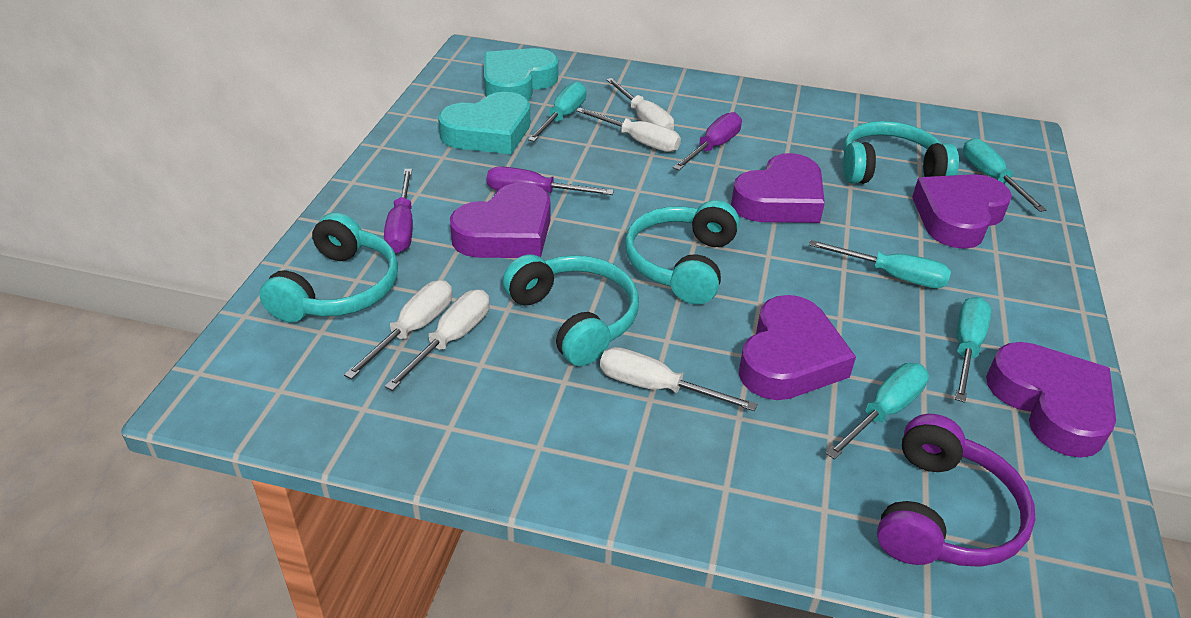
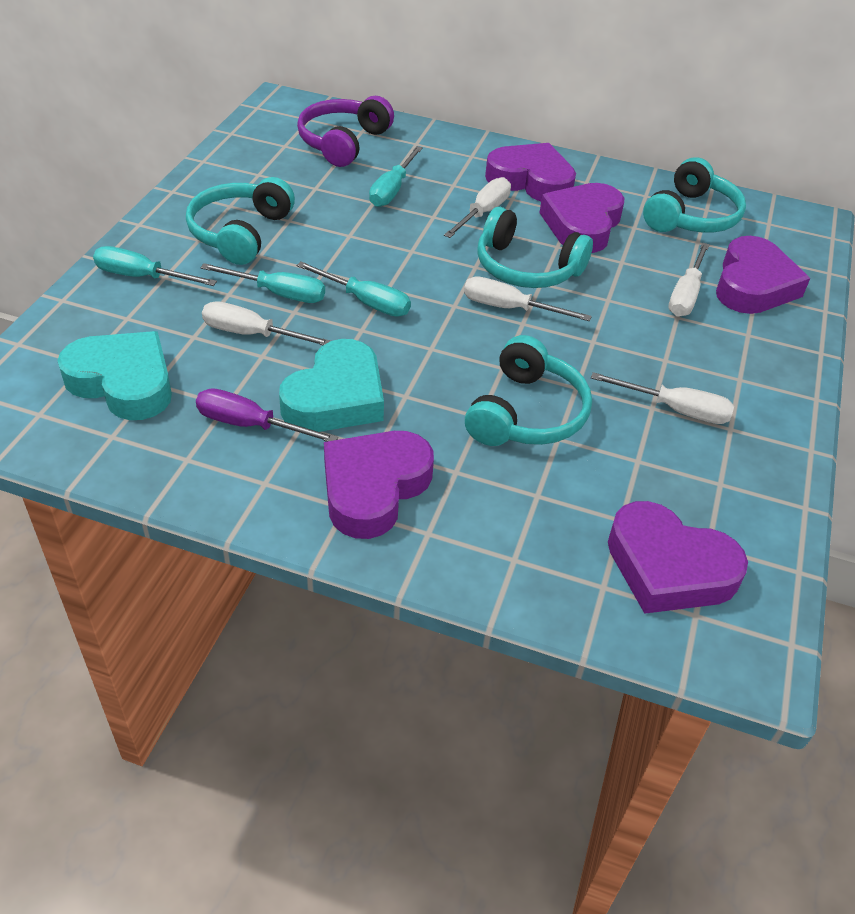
purple screwdriver: [384,169,413,253] [487,166,614,195] [673,112,742,170] = 3 -> [196,388,338,442] = 1
turquoise screwdriver: [528,82,586,142] [809,240,951,288] [826,363,929,460] [955,297,991,403] [963,138,1046,212] = 5 -> [93,246,217,286] [200,263,325,303] [297,261,411,317] [369,146,423,207] = 4

